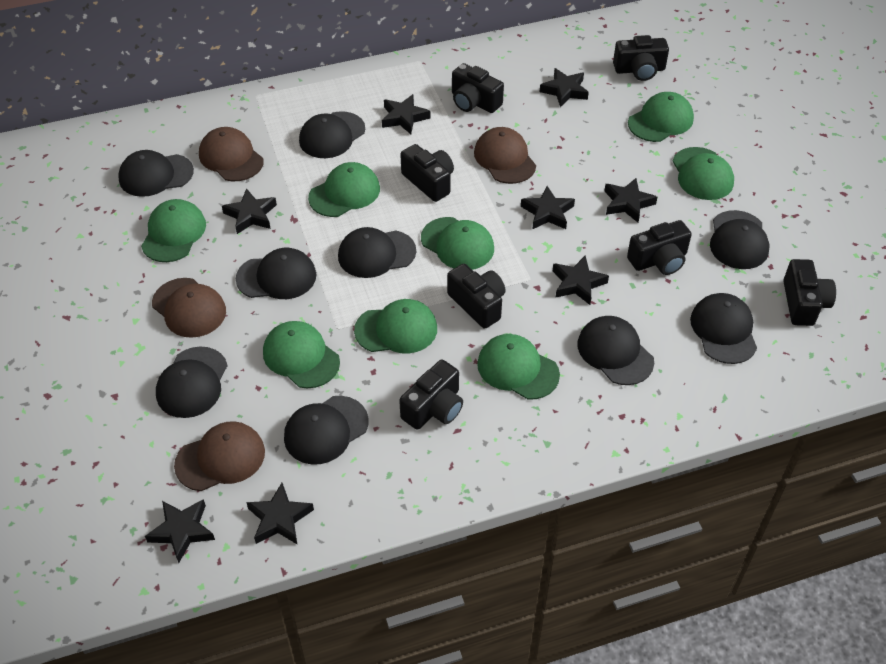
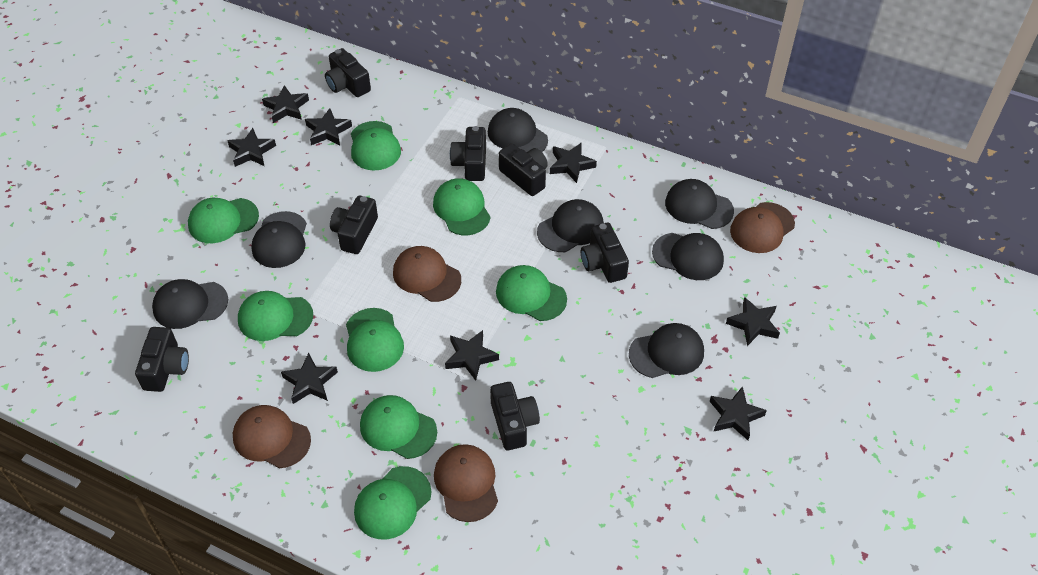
black cap: [118,150,194,197] [156,347,228,418] [236,248,316,299] [284,396,369,465] [299,111,365,158] [338,227,416,278] [578,316,654,385] [690,293,757,364] [710,210,770,269] = 9 -> [152,279,228,329] [251,211,307,268] [488,108,548,152] [537,199,604,252] [629,323,704,378] [652,233,724,280] [665,179,734,229] = 7

